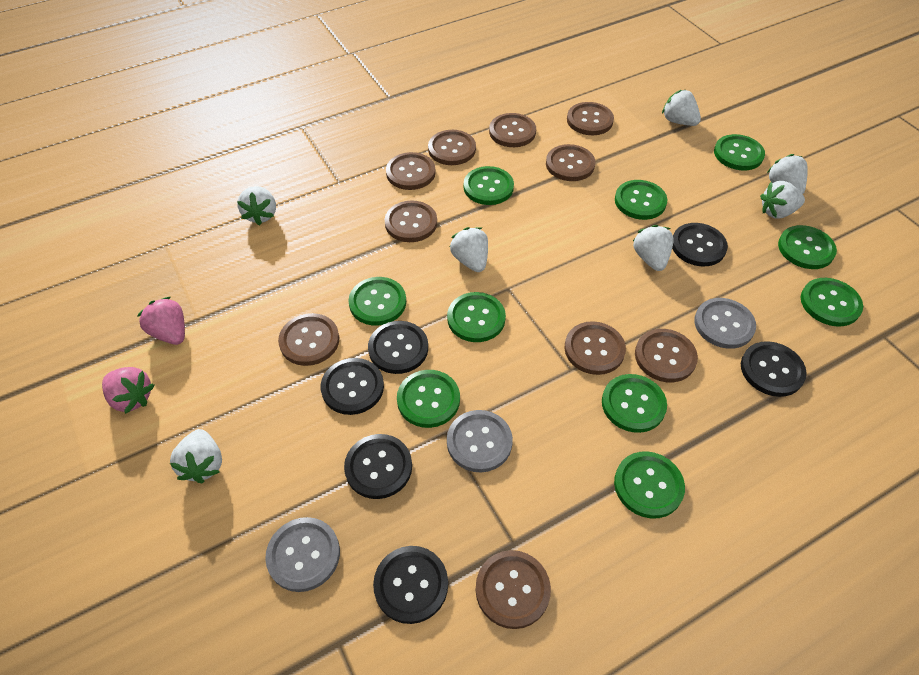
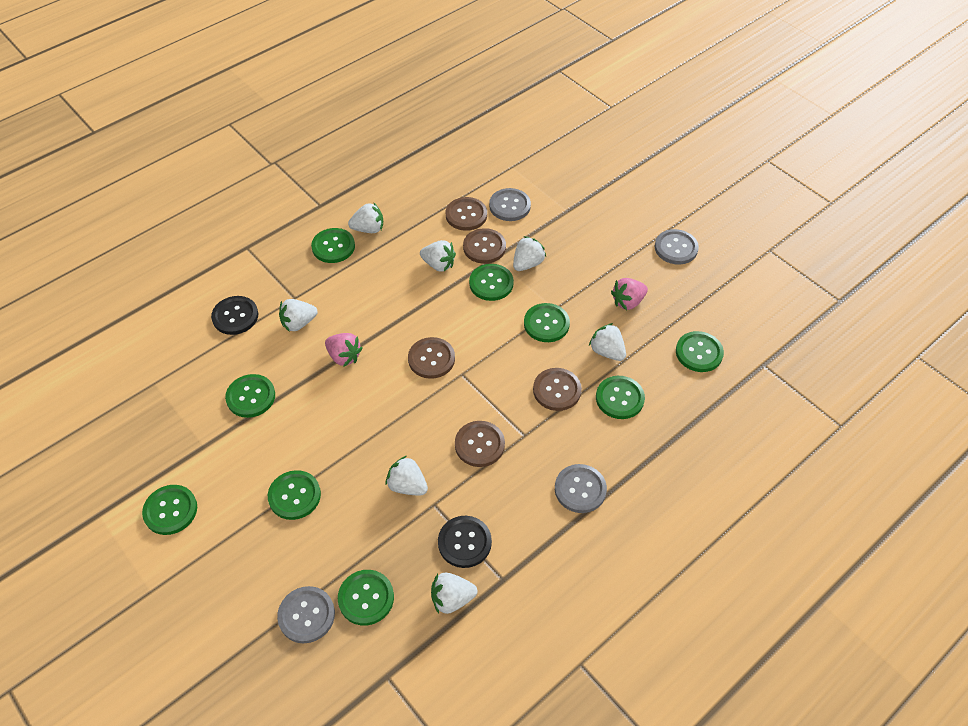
black button: [321,358,384,415] [344,434,412,499] [368,321,428,374] [373,546,448,624] [672,223,728,267] [741,341,807,397] = 6 -> [211,296,258,335] [438,516,492,568] = 2
brown button: [278,313,339,366] [385,201,437,242] [386,152,436,190] [428,130,476,165] [476,550,551,629] [489,113,536,147] [546,144,595,181] [564,321,626,375] [567,102,614,135] [635,329,698,382] = 10 -> [408,337,455,379] [446,197,487,231] [455,421,505,467] [463,228,506,264] [533,368,582,411] = 5
green button: [348,277,406,326] [397,370,460,428] [447,292,506,342] [464,166,514,205] [602,374,667,433] [614,451,685,518] [615,180,668,220] [714,134,765,170] [778,225,837,269] [801,278,863,327] = 10 -> [142,485,197,535] [225,374,275,418] [268,470,321,520] [311,228,355,263] [338,570,394,626] [469,264,514,301] [524,303,570,342] [596,376,645,419] [676,331,724,372] = 9
grey button: [265,517,340,592] [447,410,513,472] [694,298,756,349] = 3 -> [277,586,335,643] [489,188,531,221] [555,464,607,513] [655,229,699,265] = 4

